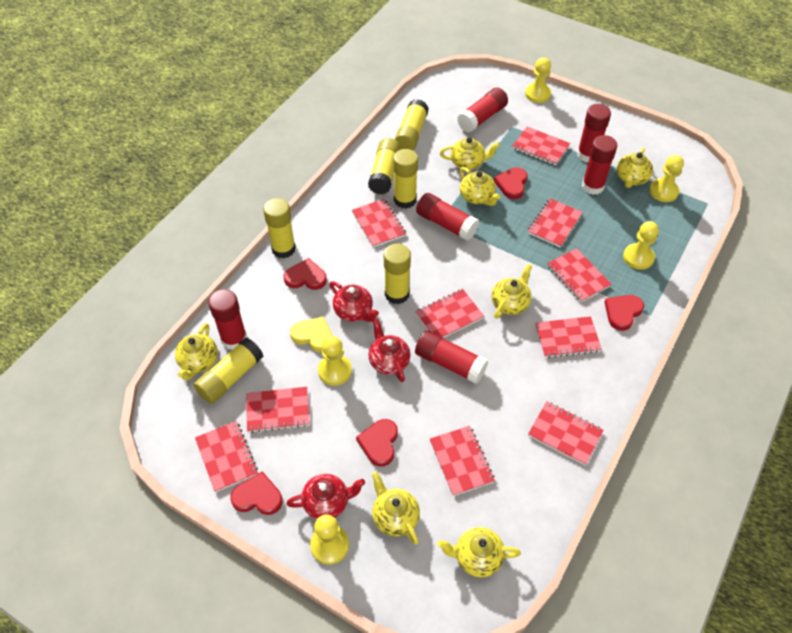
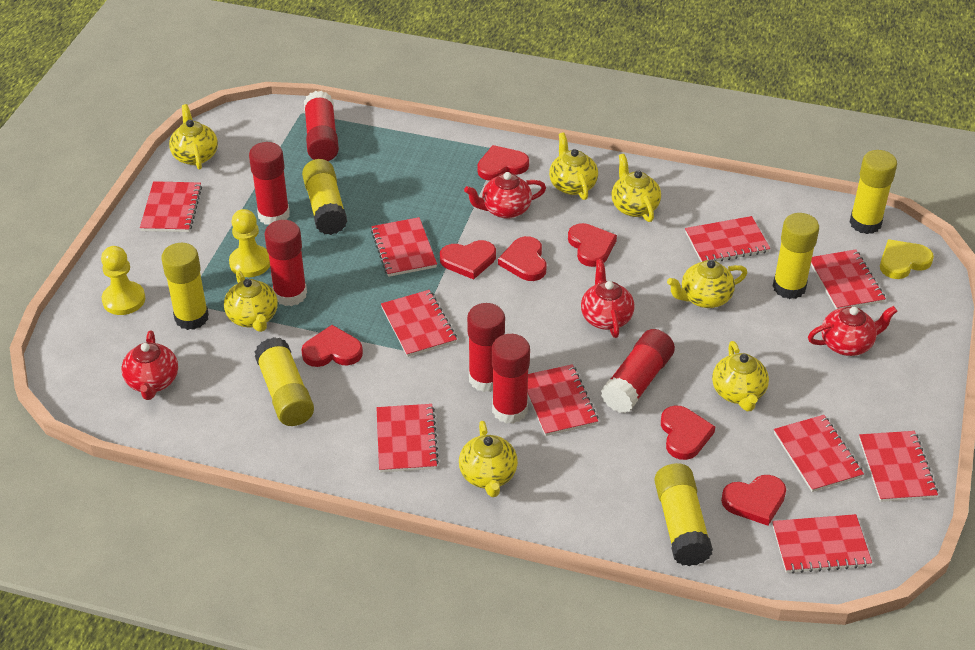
red heart: [230,471,283,515] [284,258,327,290] [356,419,398,467] [494,167,528,199] [604,295,644,331] = 5 -> [301,325,363,367] [440,240,496,280] [477,145,529,181] [498,236,547,281] [568,223,617,267] [661,405,715,460] [721,475,786,526] = 7
red teapot: [286,474,365,519] [329,281,379,322] [368,318,411,382] = 3 -> [121,330,178,400] [464,172,546,219] [581,260,635,338] [808,306,897,356] = 4
yellow pawn: [310,514,349,565] [318,336,352,386] [525,57,551,103] [623,221,659,270] [649,155,684,202] = 5 -> [101,246,145,315] [229,209,270,277] = 2

